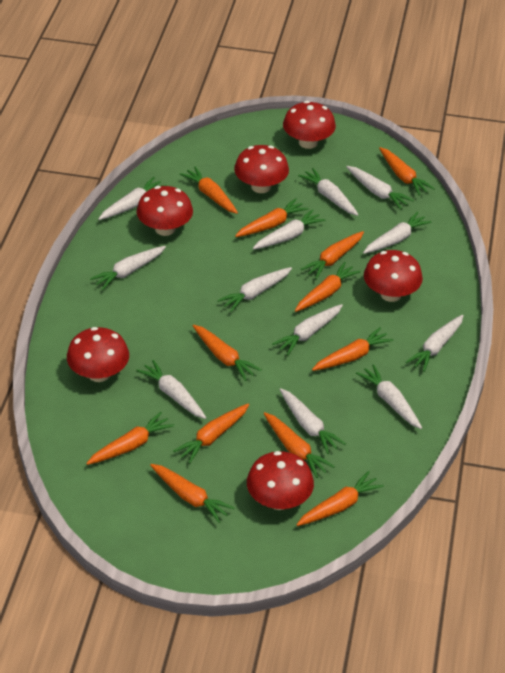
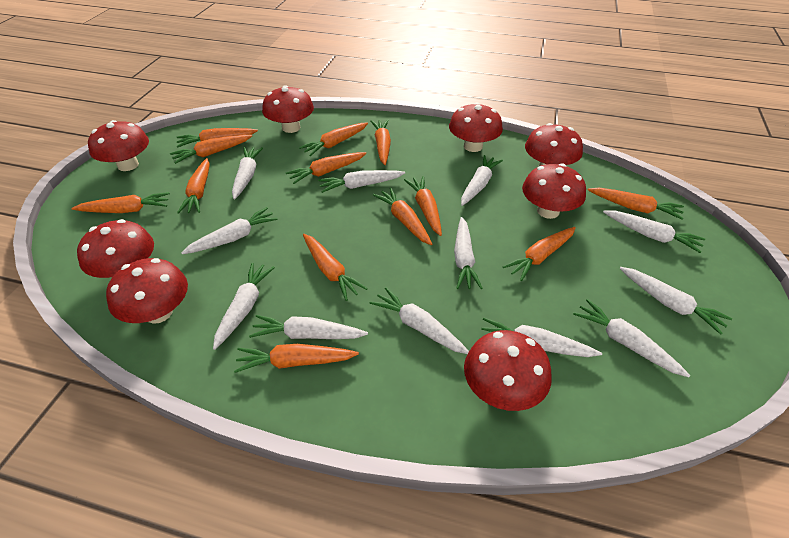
orange carrot: [86,412,174,465] [150,464,234,523] [173,404,249,464] [180,167,238,214] [193,325,262,381] [235,198,308,237] [264,412,335,478] [295,262,361,312] [296,471,384,526] [301,231,364,279] [312,327,393,371] [379,147,435,196] = 12 -> [72,192,170,213] [170,135,252,164] [177,128,258,148] [177,158,210,214] [234,344,359,373] [286,152,366,184] [299,122,368,156] [303,234,368,301] [371,120,391,165] [373,188,432,245] [404,176,442,236] [502,227,576,281] [588,188,684,220] = 13
red mushroom: [67,327,129,382] [137,186,193,236] [234,145,289,193] [247,451,314,510] [283,101,336,149] [364,250,423,302] = 6 -> [77,219,154,278] [88,120,149,171] [106,258,188,324] [262,85,314,133] [449,103,503,152] [464,330,552,411] [522,163,586,219] [525,123,583,167] = 8

